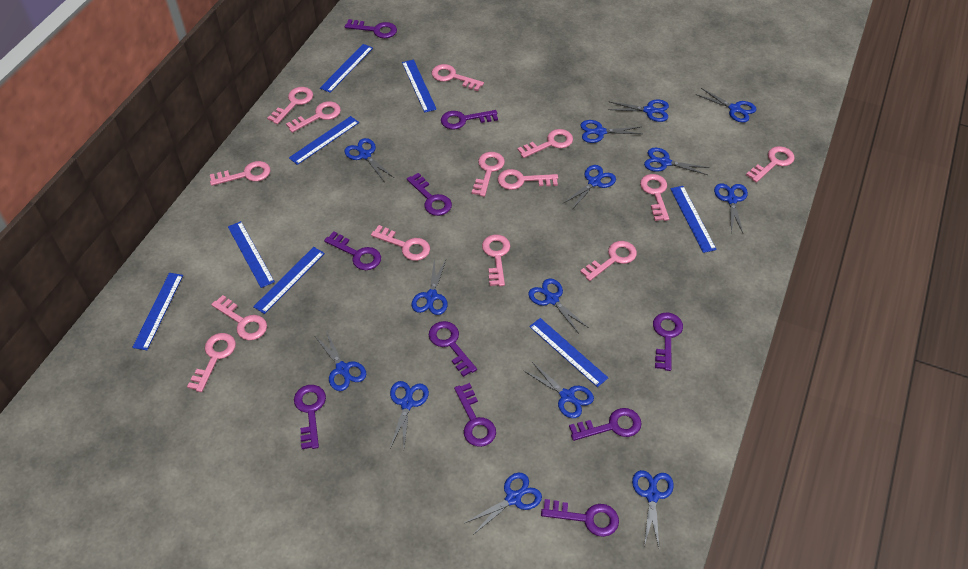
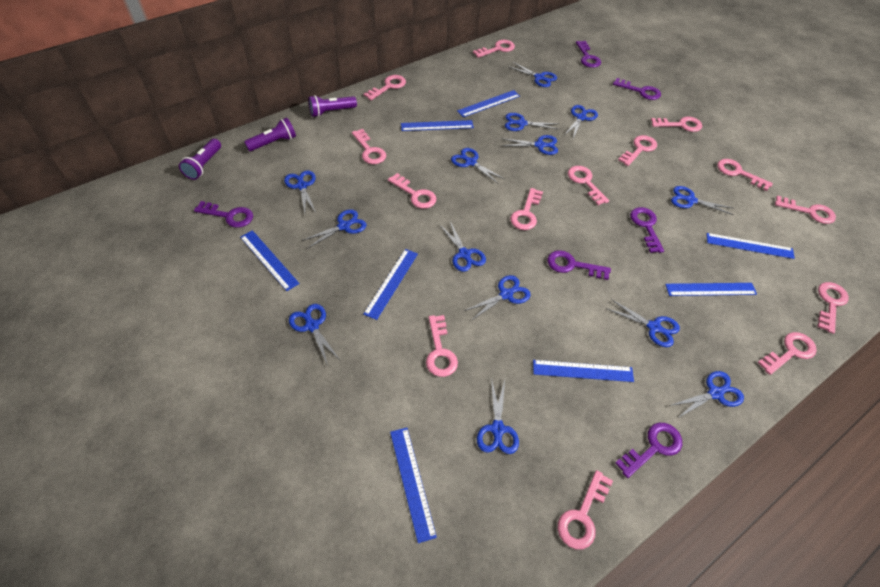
purple flashlight: none = 0 -> [179,139,221,180] [244,117,296,151] [308,95,357,117] = 3
purple key: [294,385,326,449] [324,231,381,270] [345,19,397,38] [407,173,452,216] [429,321,477,377] [441,110,498,130] [454,383,496,447] [541,499,619,537] [569,408,641,441] [653,313,683,371] = 10 -> [194,201,253,228] [547,250,611,280] [576,41,601,68] [613,78,661,100] [615,423,682,478] [630,207,664,253] = 6

